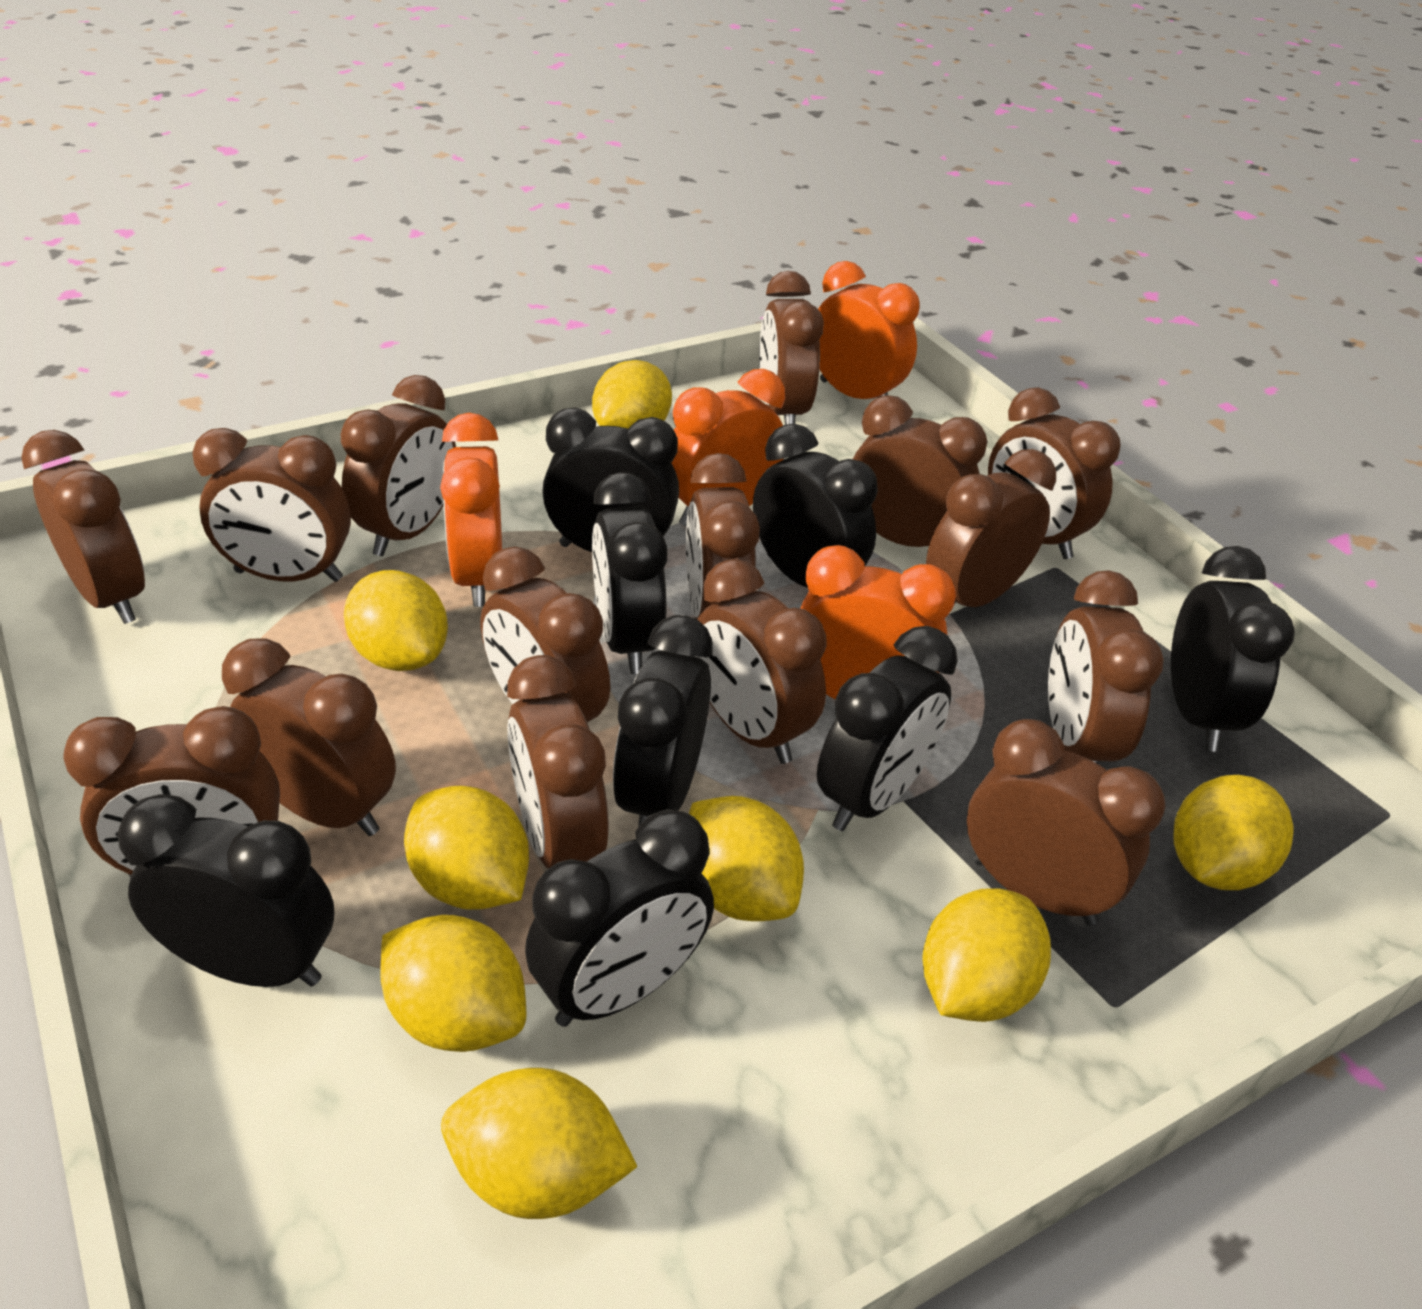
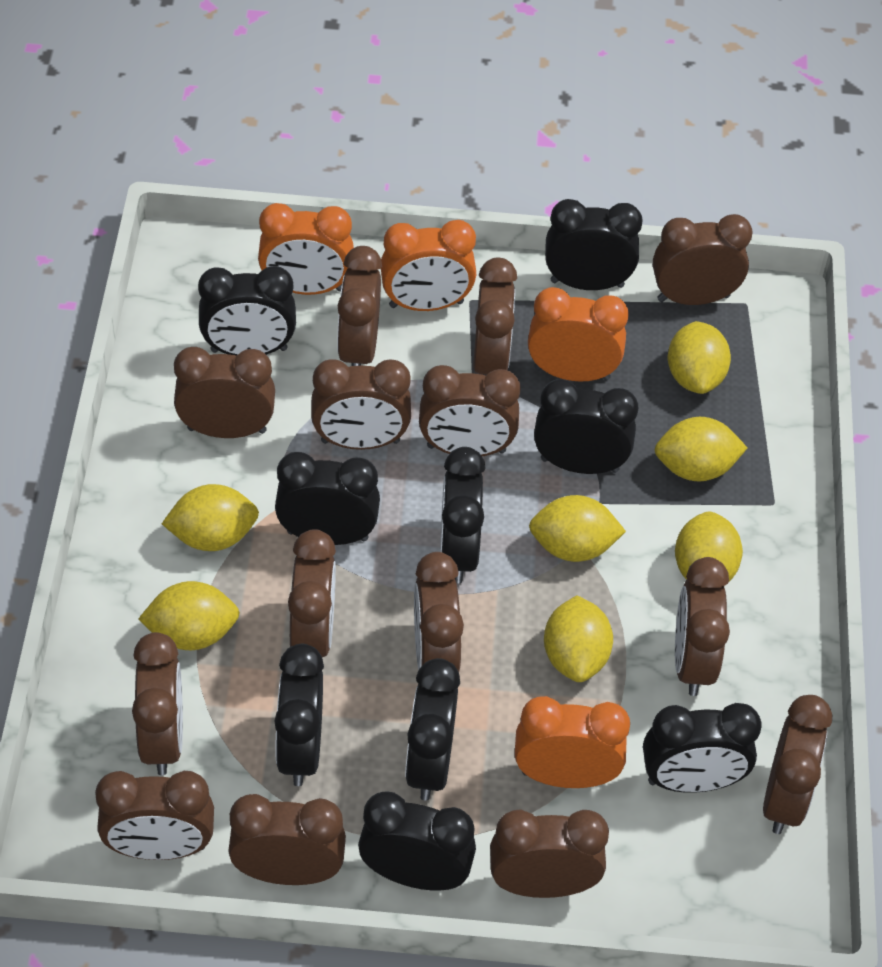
black clock: [118,794,334,987] [525,809,714,1027] [542,408,679,552] [592,472,668,674] [613,615,712,827] [753,424,878,588] [817,626,958,831] [1171,546,1295,752] = 8 -> [198,266,296,356] [274,644,324,786] [275,452,380,545] [358,791,476,891] [405,658,460,801] [440,447,486,583] [534,379,638,474] [545,199,643,290] [643,703,761,793] = 9
brown clock: [21,430,145,624] [63,706,280,877] [192,428,351,582] [222,638,396,836] [341,375,456,556] [481,547,610,722] [507,655,609,868] [686,453,760,619] [694,559,826,764] [759,271,824,425] [853,395,987,547] [926,449,1056,607] [967,719,1165,925] [988,387,1121,559] [1048,570,1164,764] = 15 -> [95,771,214,860] [132,632,183,775] [174,347,275,438] [228,794,346,885] [288,529,336,657] [311,359,411,450] [337,246,382,366] [414,552,464,672] [419,365,521,456] [473,258,517,376] [490,810,609,898] [653,214,753,305] [675,557,730,696] [763,695,832,834] = 14
yellow lemon: [344,570,448,671] [380,915,526,1052] [404,786,529,910] [441,1068,638,1219] [592,360,672,429] [689,796,804,921] [922,888,1051,1022] [1173,775,1293,890] = 8 -> [138,581,240,650] [162,484,259,551] [529,495,626,562] [544,595,613,682] [655,417,747,481] [668,321,731,394] [675,512,743,581] = 7

